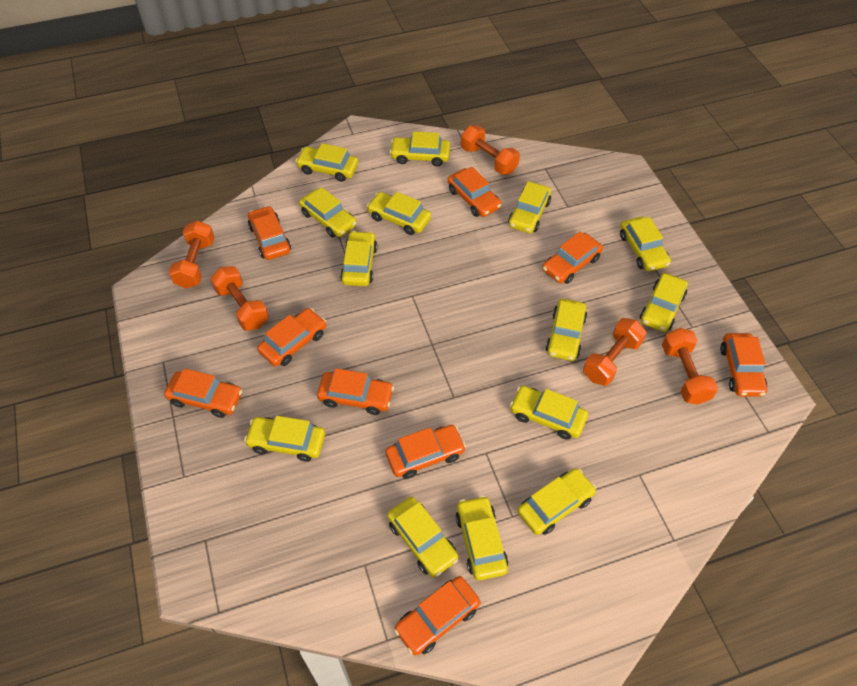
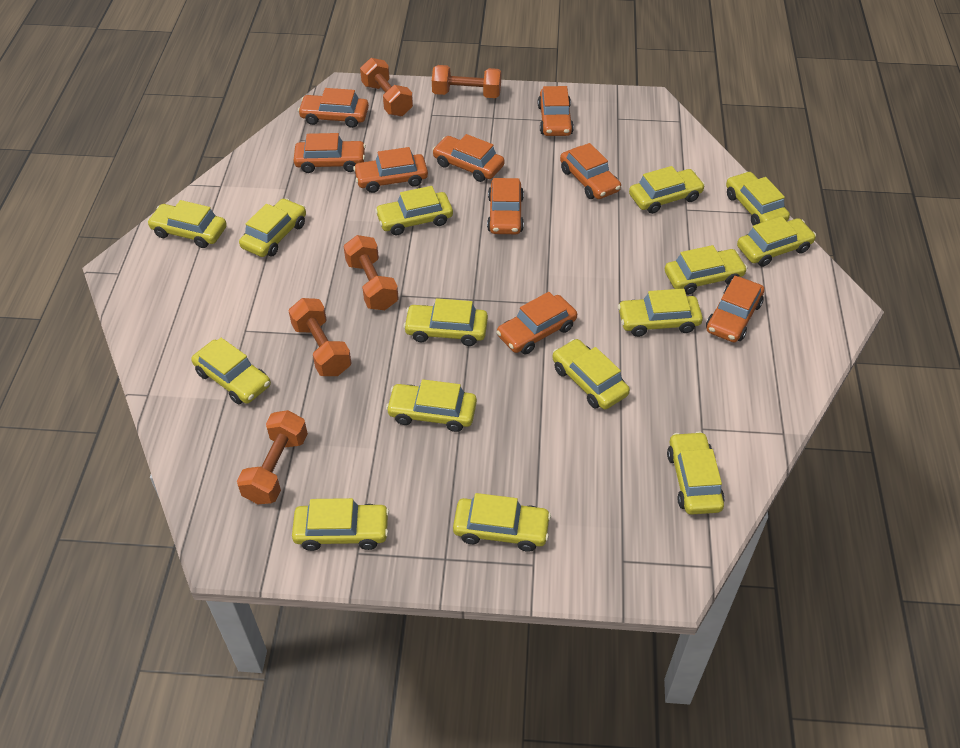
yellow car: [244,416,325,462] [296,143,359,182] [299,187,357,237] [340,231,377,286] [367,192,431,235] [387,497,459,577] [390,131,450,166] [456,495,508,580] [508,181,551,233] [510,386,588,440] [517,468,596,535] [545,299,587,361] [620,217,671,271] [640,273,688,332] = 14 -> [147,200,227,248] [191,338,271,404] [239,198,306,257] [292,498,389,551] [375,186,453,235] [386,379,477,432] [403,298,488,346] [453,493,551,552] [552,339,630,409] [618,289,703,337] [629,166,705,214] [665,245,747,295] [667,431,725,515] [726,171,790,225] [737,216,816,267] = 15

